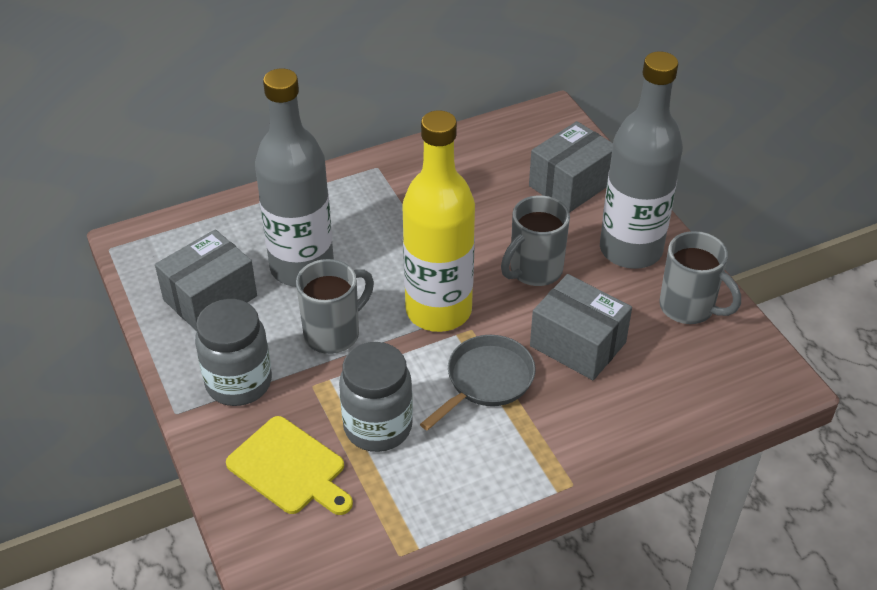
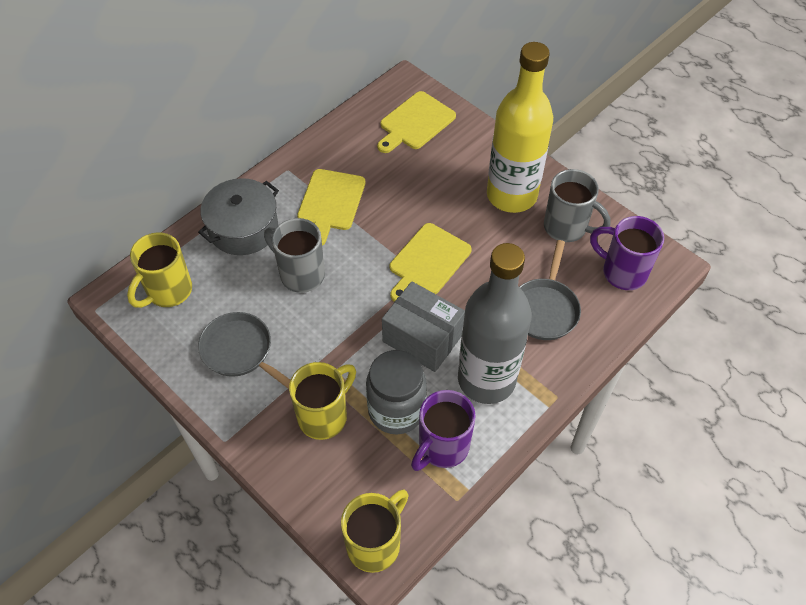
grey bottle: [255,69,334,287] [600,51,683,269] = 2 -> [458,243,532,404] = 1
grey box: [155,229,257,331] [529,121,613,213] [530,274,632,380] = 3 -> [382,281,465,372] = 1
grey jar: [195,299,272,406] [339,342,413,452] = 2 -> [366,350,427,434] = 1
grey mug: [296,259,374,354] [501,195,570,286] [660,231,741,324] = 3 -> [264,218,325,293] [544,169,611,242] = 2
grey pan: [420,335,536,431] = 1 -> [198,312,290,389] [519,240,581,340] = 2
grey pot: none = 0 -> [198,178,279,255] = 1
purple mug: none = 0 -> [411,390,476,471] [590,216,664,290] = 2
yellow cutting board: [226,416,353,515] = 1 -> [297,169,365,246] [377,91,456,153] [390,223,472,302] = 3
yellow mug: none = 0 -> [127,232,192,308] [289,362,356,440] [341,490,408,573] = 3

